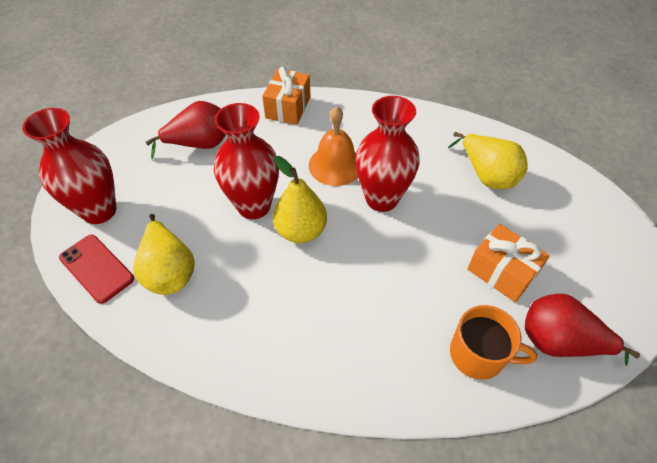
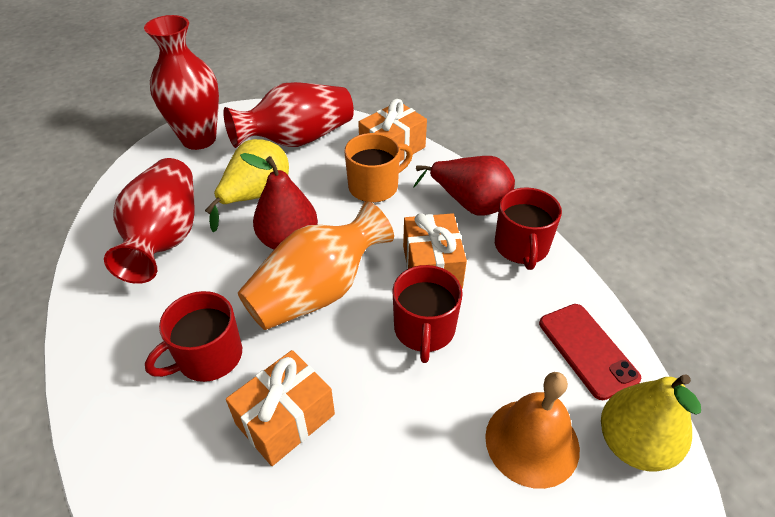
orange gift: [262,67,311,125] [467,224,550,302] = 2 -> [226,350,335,466] [358,99,427,162] [403,213,467,289] = 3
orange vase: none = 0 -> [238,201,394,330] = 1
red mug: none = 0 -> [145,291,242,382] [392,265,463,363] [495,187,562,270] = 3
yellow pear: [133,214,195,295] [273,156,327,243] [448,132,528,189] = 3 -> [205,139,289,232] [601,374,701,471] = 2

